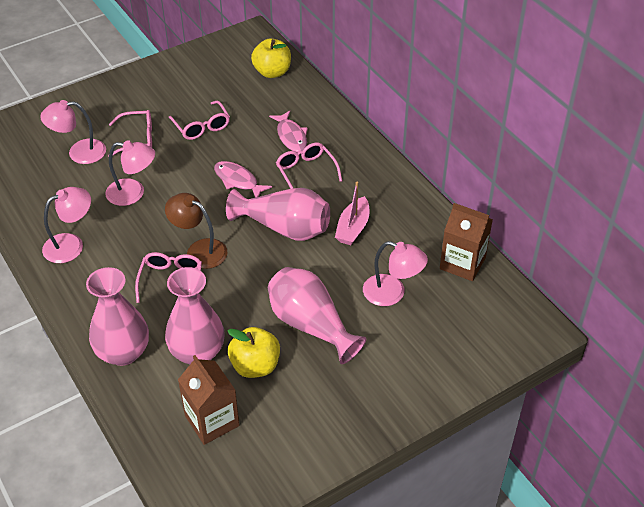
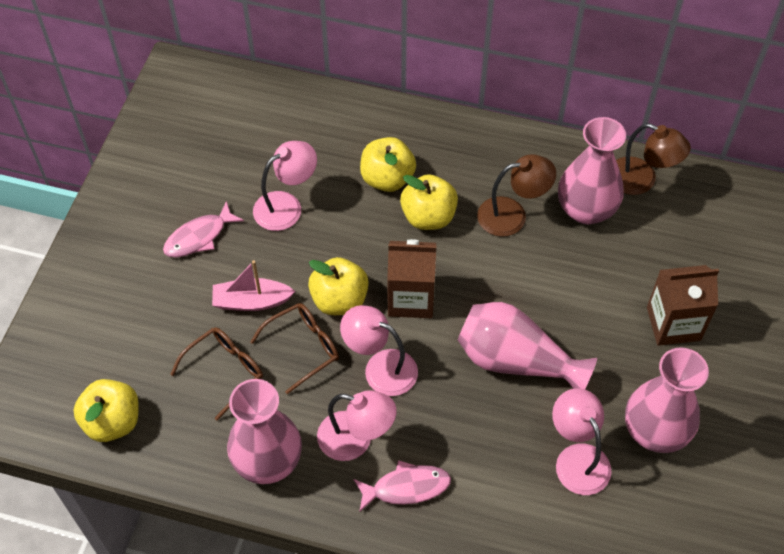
brown glasses: none = 0 -> [170,327,263,421] [250,303,339,394] = 2
brown lamp: [165,193,227,269] = 1 -> [477,154,556,237] [616,123,691,195] = 2
pink glasses: [108,110,152,157] [135,252,202,303] [169,100,230,140] [276,142,342,189] = 4 -> none = 0
yellow apple: [228,327,280,378] [251,38,291,78] = 2 -> [73,379,139,442] [308,257,369,315] [360,137,416,192] [400,174,458,230] = 4

